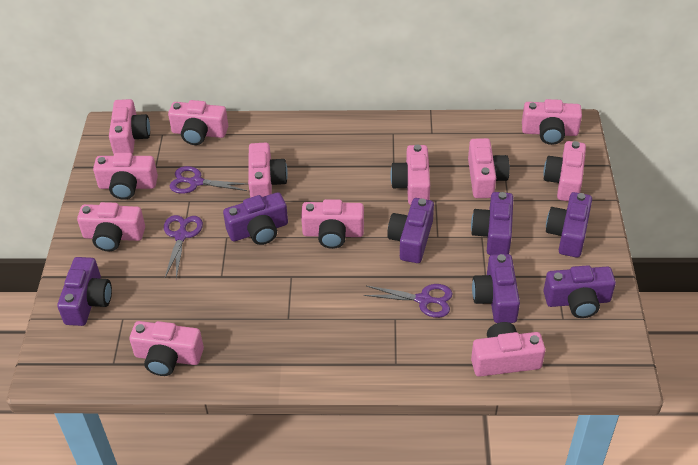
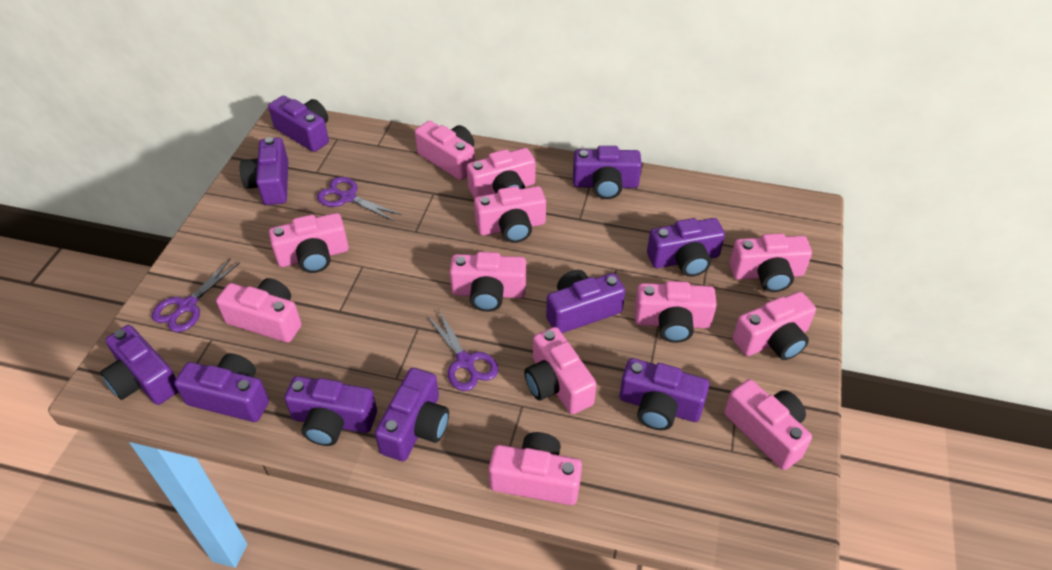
purple camera: [57,257,112,326] [223,192,288,245] [387,198,434,263] [471,192,513,255] [472,254,520,323] [544,265,616,318] [546,192,592,258] = 7 -> [100,325,178,405] [174,353,269,422] [240,137,288,205] [268,96,329,152] [284,376,377,446] [375,368,449,461] [546,270,625,333] [573,146,642,199] [620,358,709,430] [647,218,725,277] = 10

